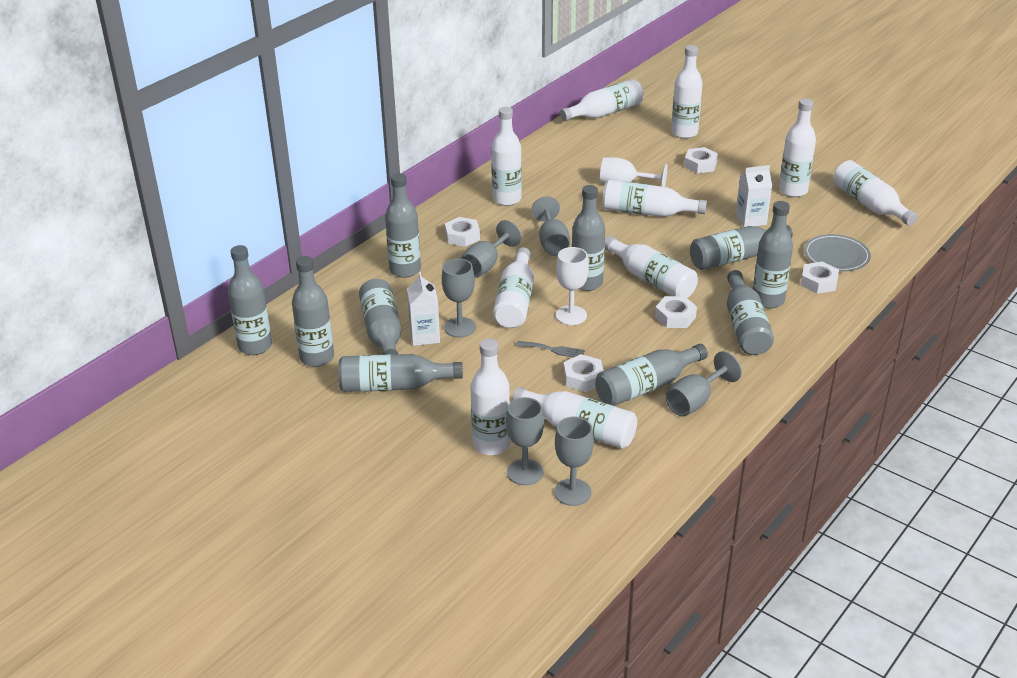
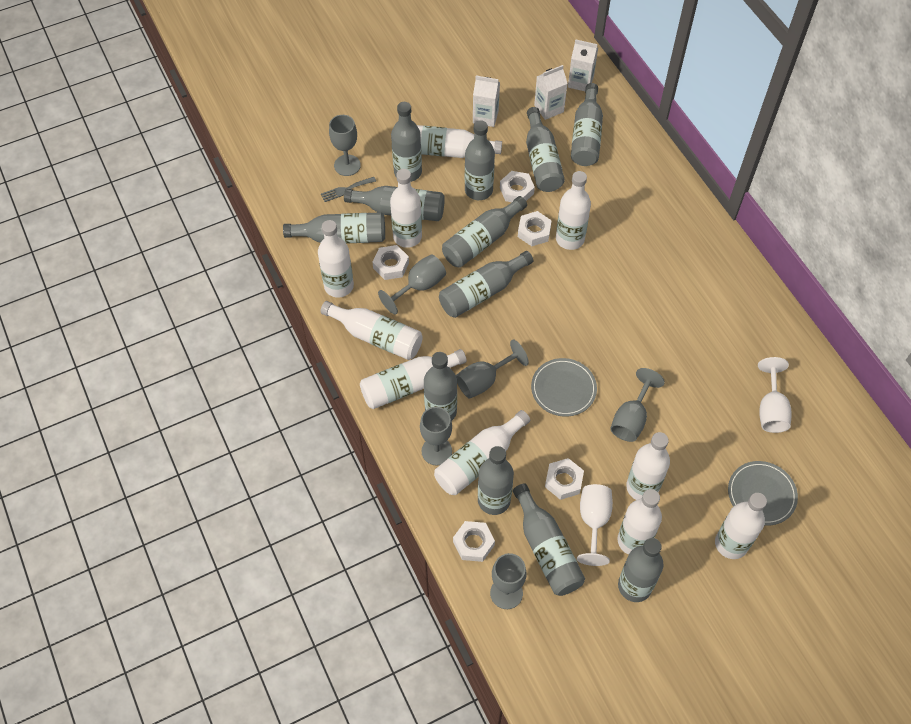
grey bottle: [228,245,272,355] [292,256,334,367] [338,354,463,392] [359,279,402,355] [385,173,421,278] [572,185,605,291] [595,344,708,406] [690,225,793,270] [727,270,774,355] [753,201,793,308] = 10 -> [283,212,385,244] [344,186,445,221] [391,102,422,182] [424,352,457,421] [439,251,533,318] [442,196,527,268] [465,120,495,200] [478,446,514,515] [513,483,585,596] [526,107,565,192] [571,83,603,166] [618,538,663,602] = 12
grey plate: [804,234,871,272] = 1 -> [531,358,597,417] [728,461,798,526] = 2
white carton: [407,272,440,346] [736,165,772,227] = 2 -> [473,76,500,127] [534,65,568,120] [568,39,598,91] = 3

